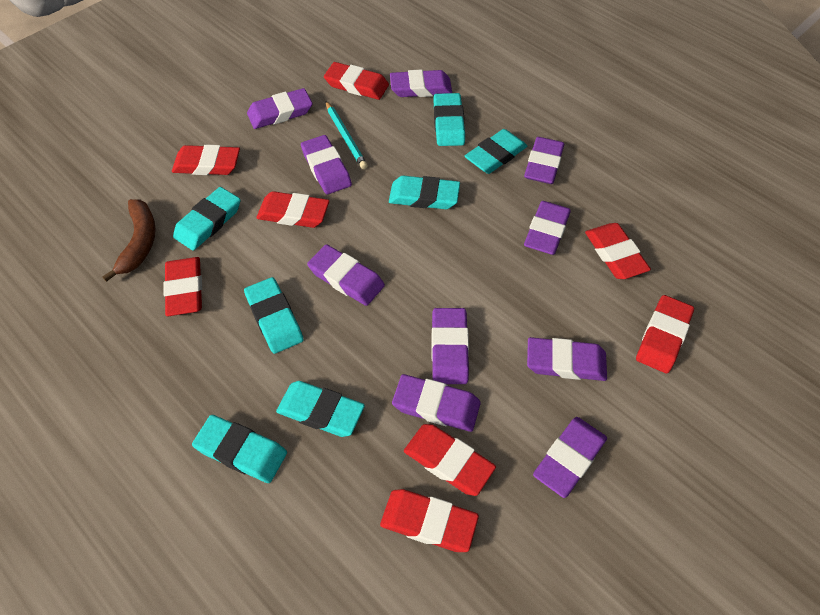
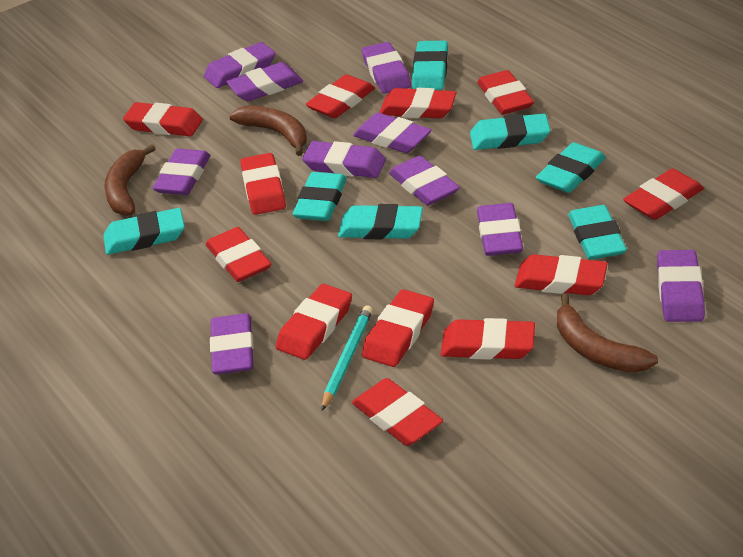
brown banana: [102,199,156,282] = 1 -> [104,144,156,216] [229,105,307,156] [557,294,658,373] = 3
red eraser: [164,257,202,316] [172,145,240,175] [256,191,329,228] [324,62,389,100] [380,489,479,552] [404,424,496,496] [585,223,651,279] [636,295,694,373] = 8 -> [123,102,203,136] [206,227,271,282] [241,153,286,215] [276,284,352,360] [306,74,375,118] [352,378,443,446] [362,289,434,367] [379,88,457,118] [441,318,535,360] [477,70,534,115] [514,254,608,295] [623,169,704,220] = 12

